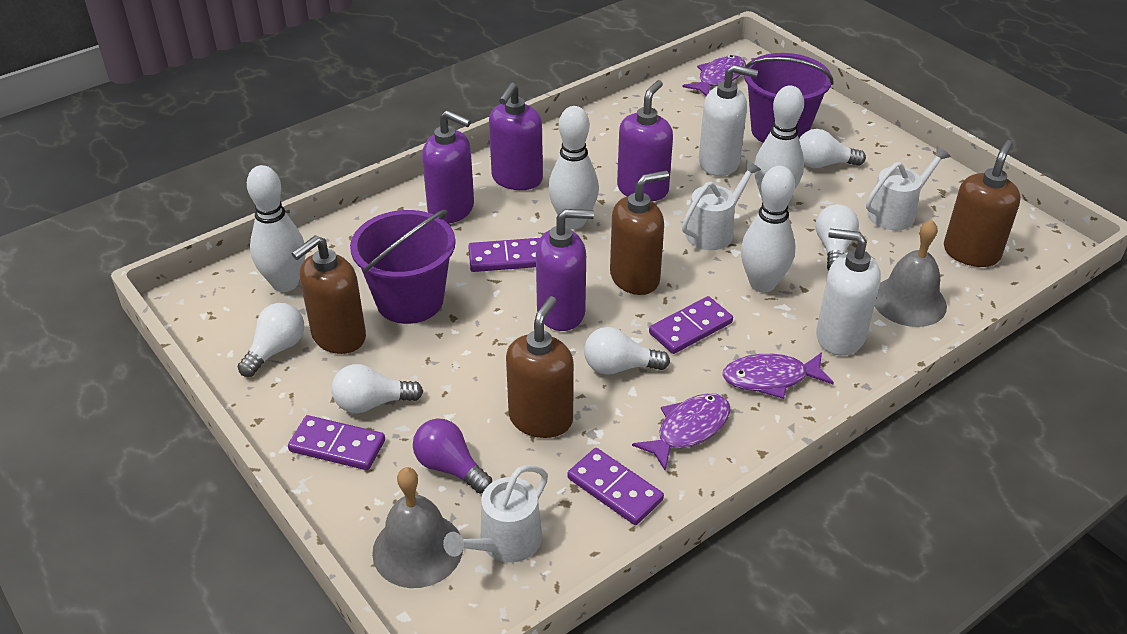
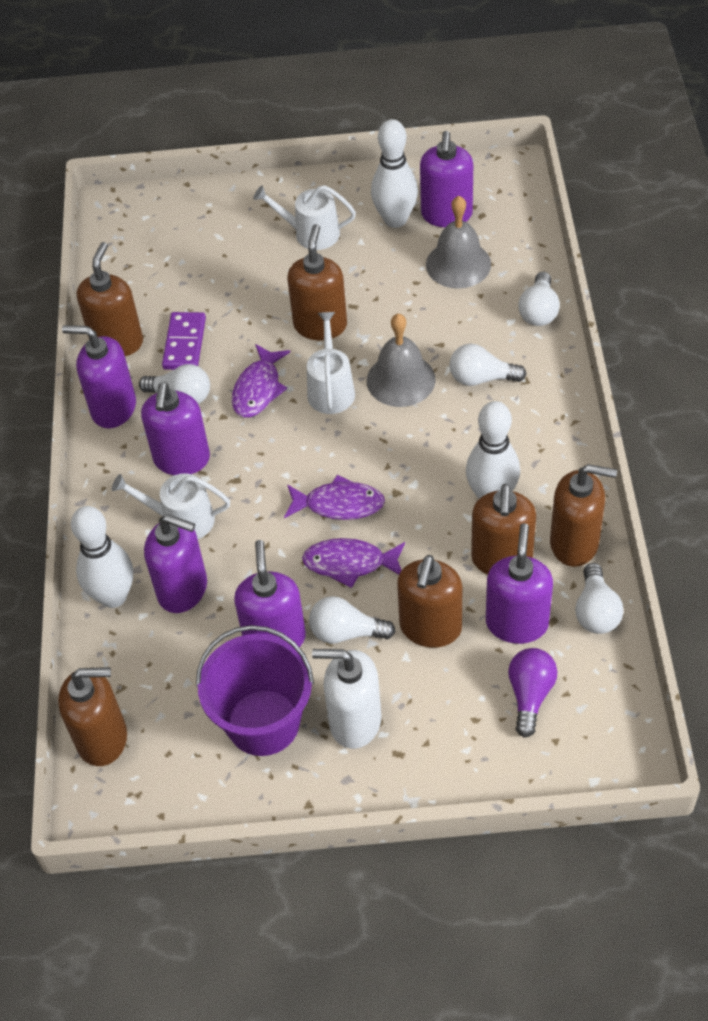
brown soap dispenser: [292,235,366,354] [506,296,574,438] [610,171,669,295] [944,140,1021,267] = 4 -> [58,667,127,766] [77,242,143,356] [287,224,347,340] [397,555,462,648] [471,484,536,575] [550,464,617,567] = 6
purple bucket: [350,210,456,324] [744,53,834,143] = 2 -> [196,625,314,756] = 1
purple domino: [288,415,385,470] [468,238,540,272] [568,448,664,525] [649,296,733,354] = 4 -> [162,312,206,370] = 1
purple soap dispenser: [422,110,474,224] [489,82,543,190] [536,209,594,331] [617,80,673,201] = 4 -> [62,325,136,428] [141,382,210,475] [144,514,207,613] [234,540,306,648] [420,131,473,227] [486,523,553,644] = 6
white bowling pin: [247,165,305,292] [548,106,599,229] [741,166,796,293] [754,85,804,201] = 4 -> [71,506,133,608] [371,119,418,228] [466,401,520,499] = 3
white soap dispenser: [699,65,758,176] [816,228,881,356] = 2 -> [312,649,381,749] = 1

